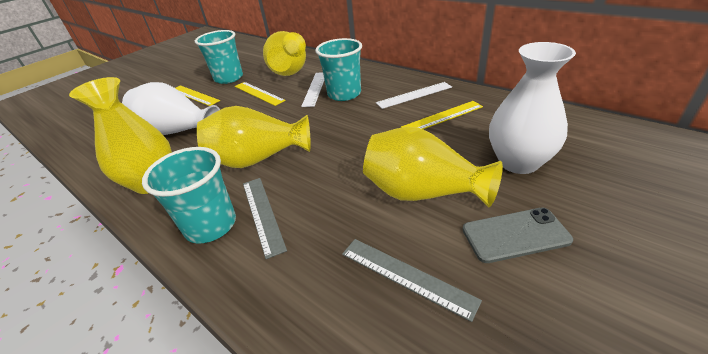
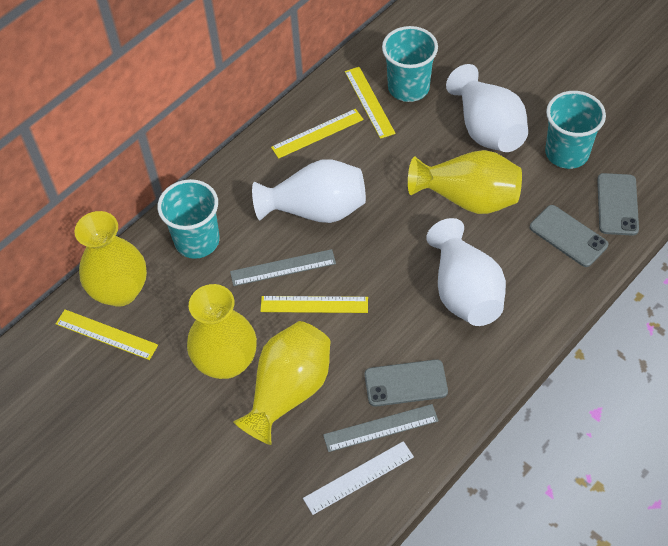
grey phone: [462,208,573,263] = 1 -> [365,359,448,407] [530,205,608,267] [597,173,639,236] = 3
white ruler: [301,72,324,107] [376,82,452,109] = 2 -> [303,441,414,515] = 1
white vase: [122,82,220,135] [489,42,576,174] = 2 -> [252,159,366,223] [426,218,506,326] [446,64,528,152] = 3
yellow ruler: [176,85,220,106] [235,82,286,106] [401,101,483,129] = 3 -> [56,310,158,360] [260,296,368,313] [271,109,364,159] [345,67,396,139] = 4

